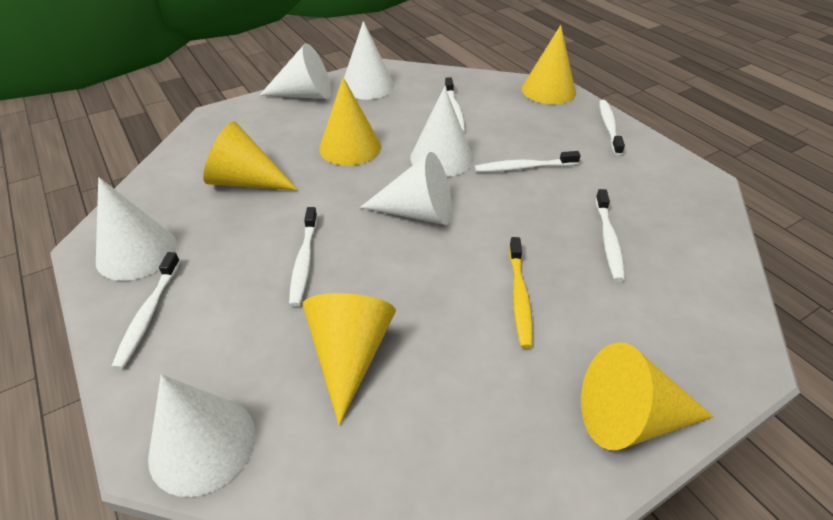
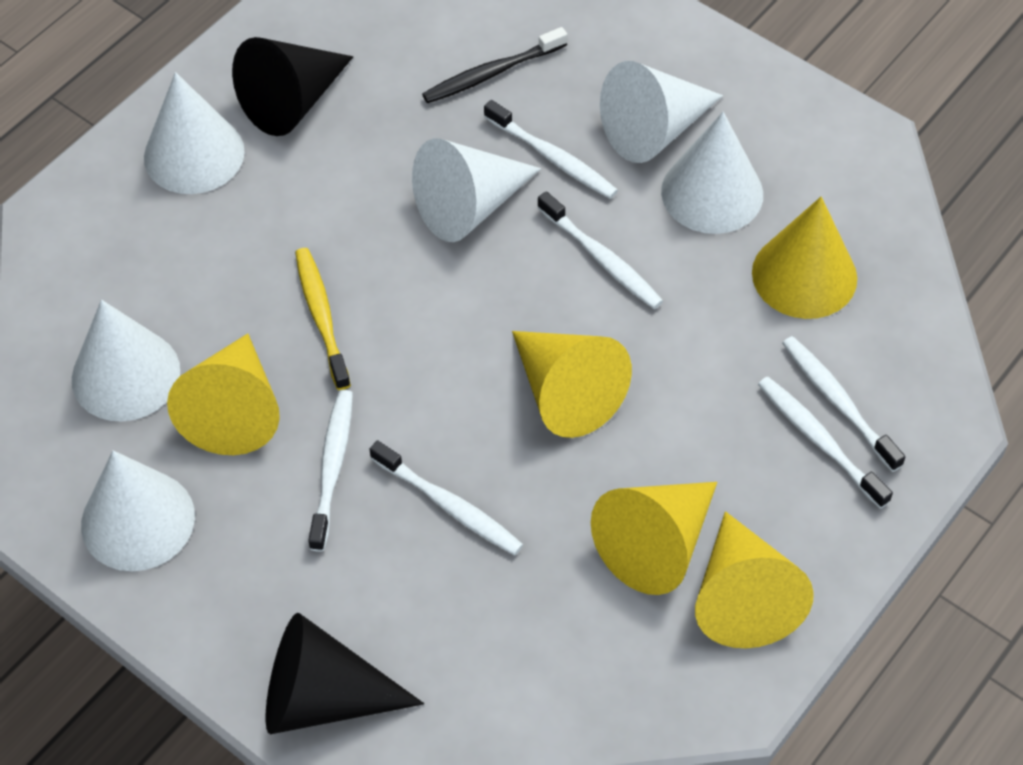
black cone: none = 0 -> [232,37,353,136] [266,613,424,734] = 2
black toothbrush: none = 0 -> [422,27,567,103] = 1

